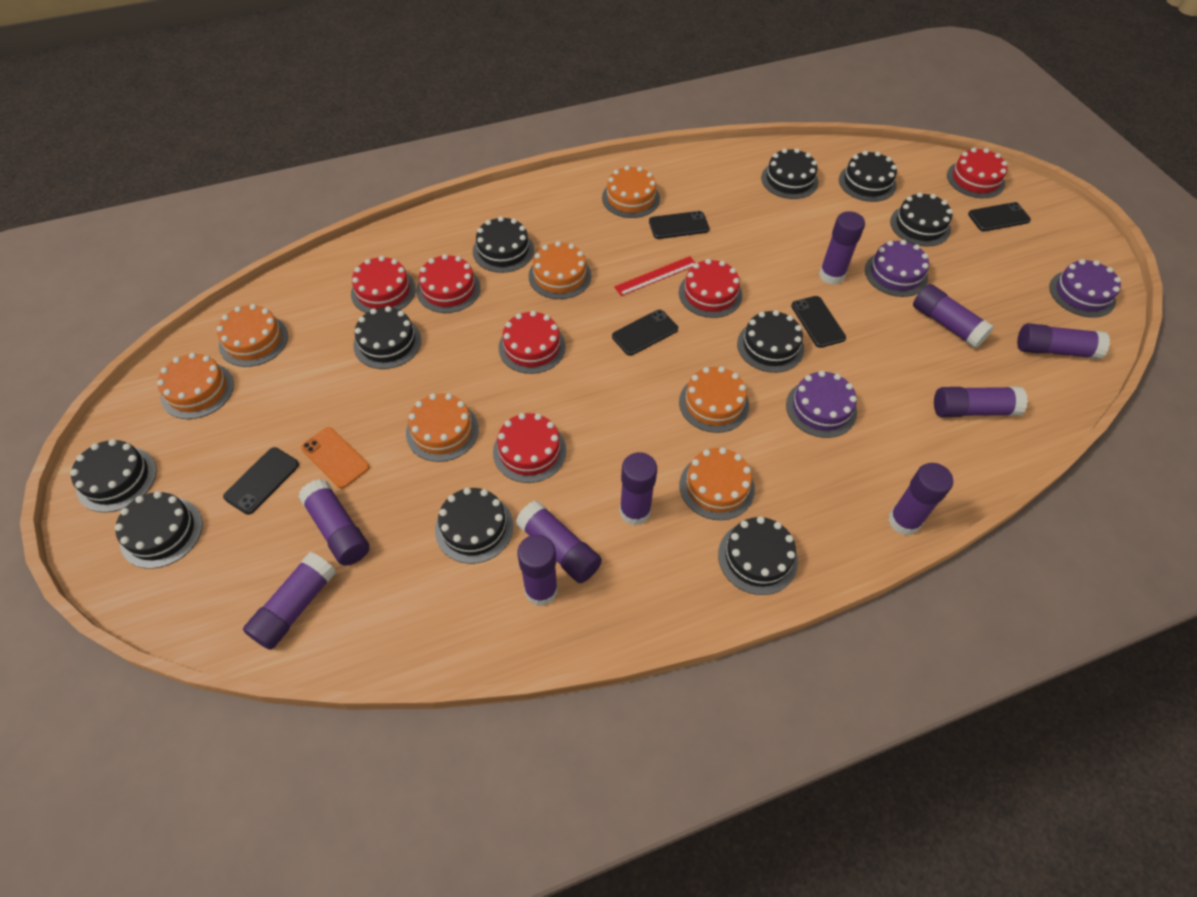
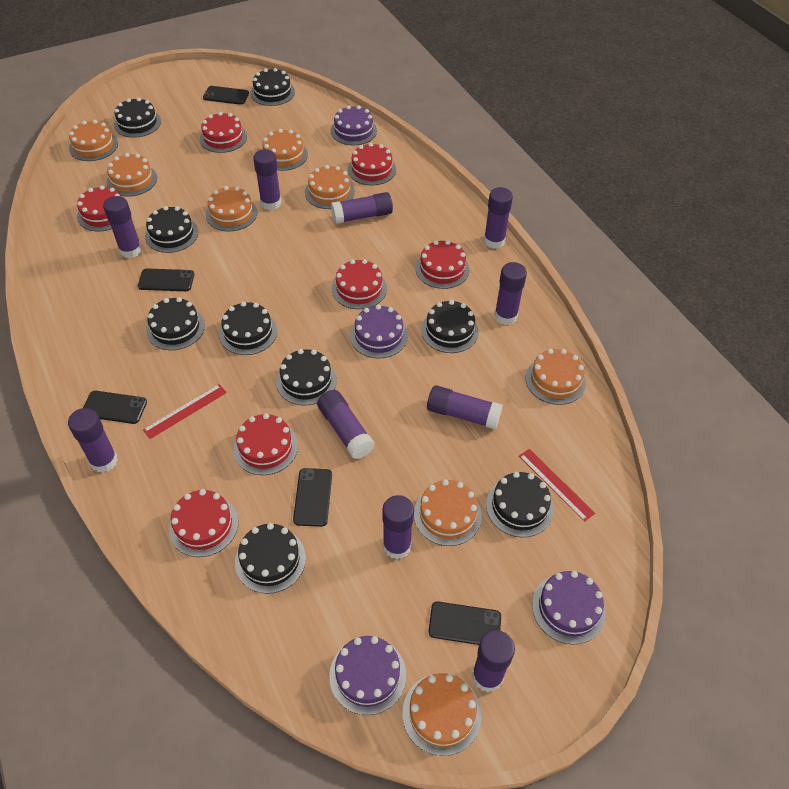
black cake: [70,439,157,513] [115,491,203,569] [353,306,421,369] [435,488,513,564] [473,216,534,273] [718,516,798,595] [737,310,804,373] [761,148,818,199] [839,151,897,202] [890,192,953,246] = 10 -> [114,97,161,138] [145,206,198,253] [146,297,205,350] [219,302,277,355] [235,523,306,594] [250,68,295,106] [276,349,337,405] [421,300,479,353] [486,472,554,537] = 9
orange cake: [157,353,234,419] [217,304,288,367] [406,393,479,462] [529,241,591,299] [602,166,660,218] [679,366,749,433] [680,447,755,520] = 7 -> [69,120,118,161] [107,153,157,197] [206,186,257,231] [262,129,308,171] [305,165,355,209] [402,673,481,756] [414,479,482,546] [525,349,586,405] = 8
orange phone: [301,427,370,489] = 1 -> none = 0
purple cake: [786,371,857,438] [865,240,929,297] [1049,259,1121,318] = 3 -> [329,636,406,715] [331,105,377,146] [350,305,408,358] [532,571,606,645] = 4
red cake: [351,256,416,313] [416,254,481,313] [493,413,566,483] [499,311,566,374] [679,259,742,318] [947,148,1007,198] = 6 -> [77,186,121,232] [169,489,238,557] [200,112,247,153] [233,413,298,475] [332,259,387,309] [348,143,396,185] [415,240,469,289] = 7
red ruler: [614,256,696,296] = 1 -> [143,384,227,439] [519,449,595,522] = 2

